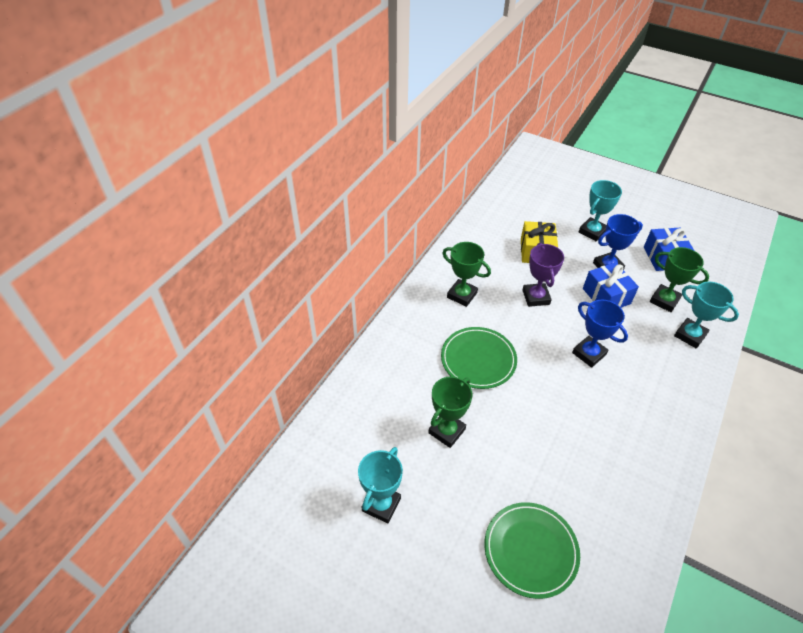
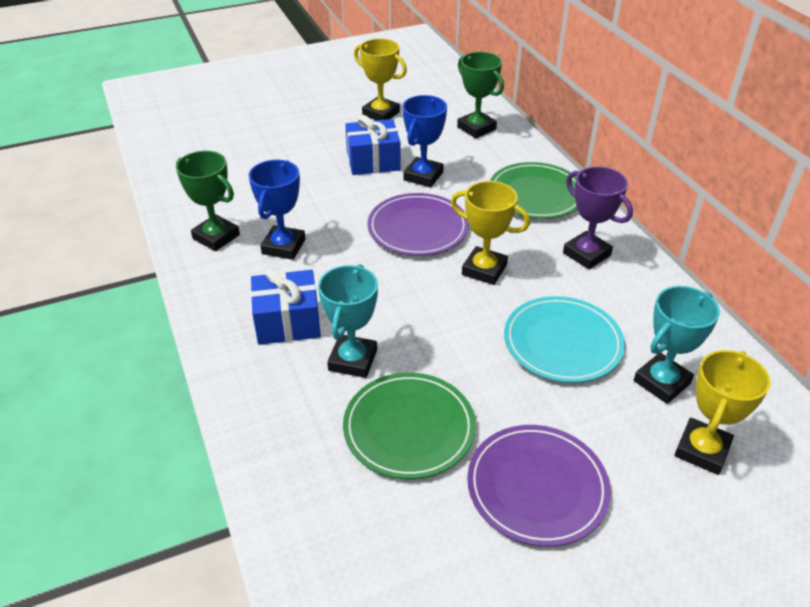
green trophy: [428,376,472,448] [443,242,491,307] [650,247,709,312] = 3 -> [176,151,240,251] [457,52,504,138] = 2
purple plate: none = 0 -> [367,193,469,256] [467,425,611,547] = 2
turquoise plate: none = 0 -> [504,296,625,383] = 1
turquoise trophy: [358,447,403,524] [579,180,622,241] [674,282,739,349] = 3 -> [318,264,378,378] [634,286,720,404] = 2
yellow gift: [521,221,558,263] = 1 -> none = 0
yellow trophy: none = 0 -> [354,38,407,120] [451,181,530,285] [674,350,771,475] = 3

